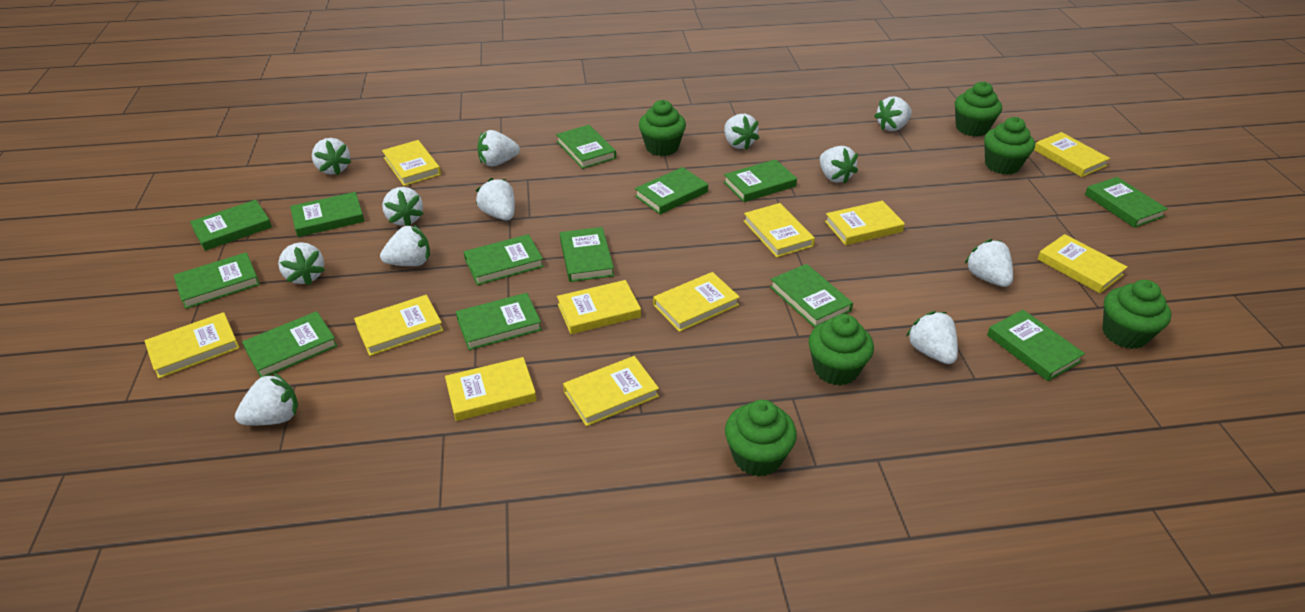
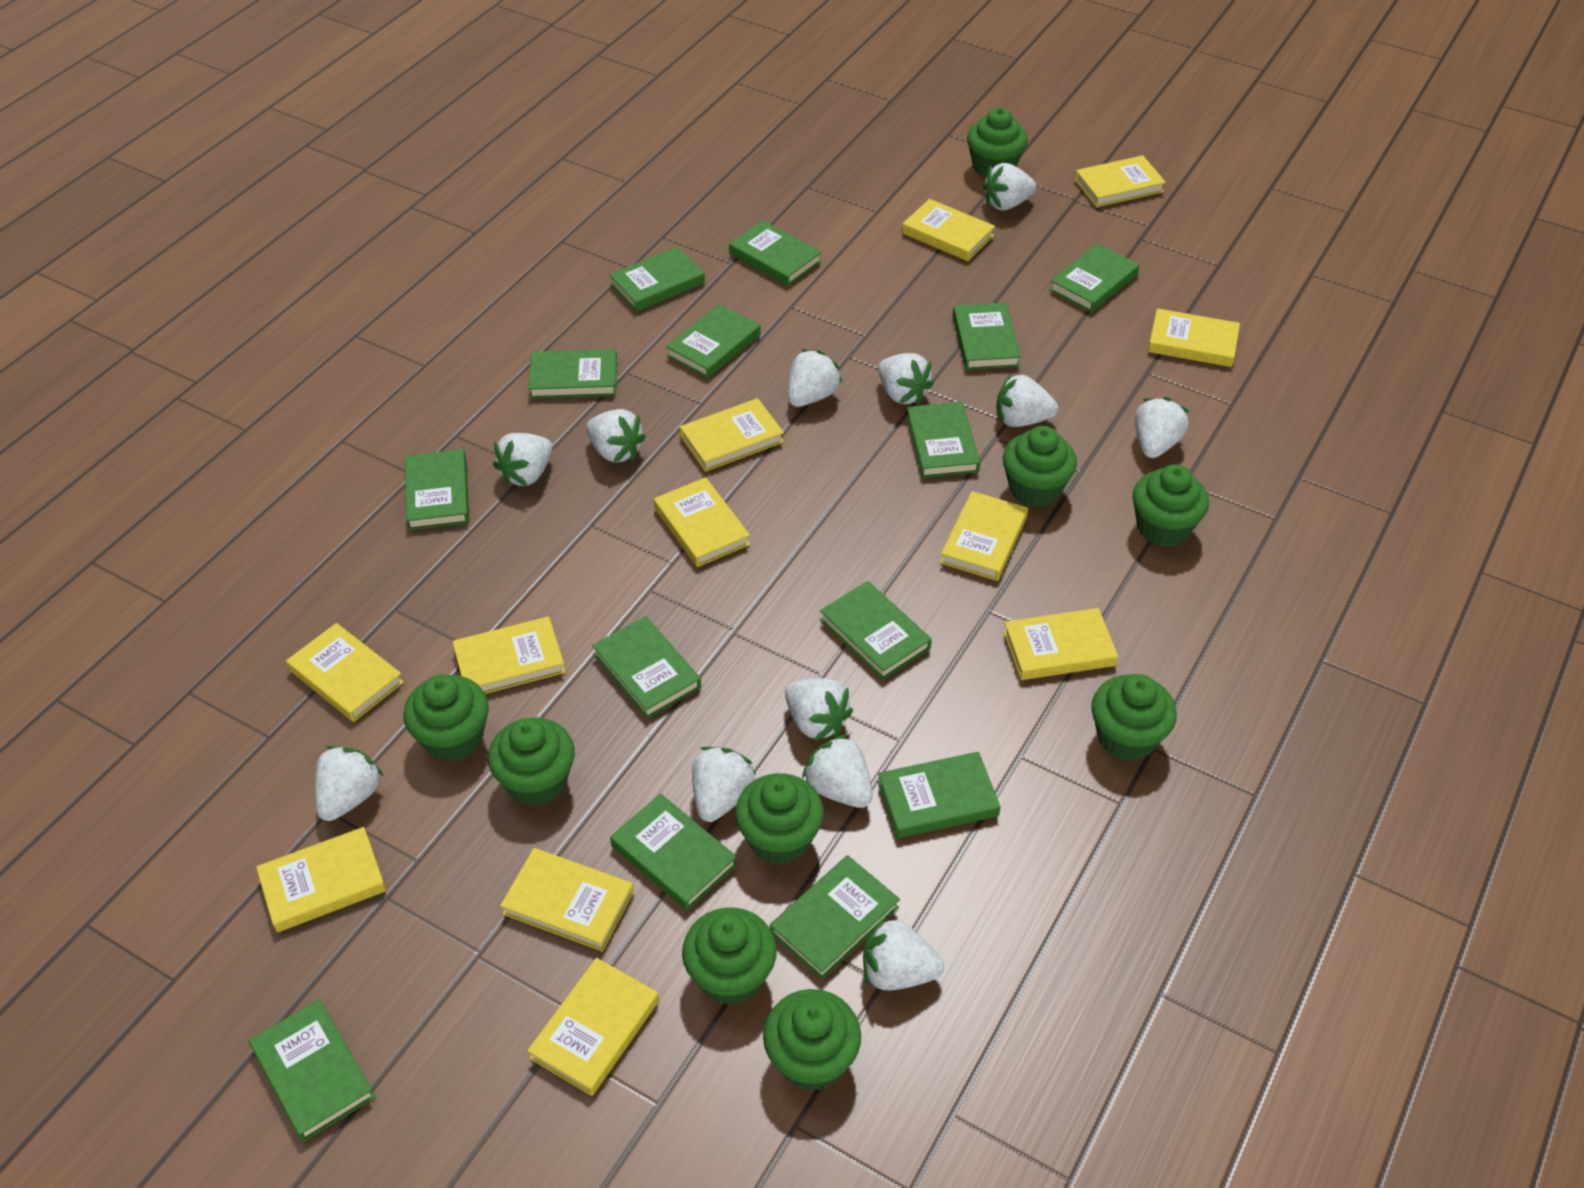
green book: [174,252,260,309] [190,200,272,251] [242,311,337,377] [290,192,365,237] [456,293,542,350] [464,234,544,285] [556,125,616,169] [560,227,614,282] [635,167,708,214] [724,159,797,202] [770,264,853,328] [987,310,1085,381] [1085,177,1168,228] = 13 -> [249,999,375,1142] [405,449,469,530] [528,349,617,399] [592,616,701,719] [609,246,705,312] [610,794,737,911] [666,304,761,378] [729,220,822,286] [770,855,900,980] [820,581,932,680] [878,752,1001,838] [906,402,980,478] [953,303,1021,370] [1049,243,1139,313] = 14
green cupcake: [639,100,686,156] [725,400,797,477] [808,314,874,386] [955,82,1002,137] [984,117,1035,175] [1102,280,1171,349] = 6 -> [403,674,489,762] [488,717,575,806] [682,907,777,1005] [735,773,824,865] [763,989,861,1091] [967,107,1028,178] [1003,426,1077,507] [1091,674,1177,762] [1132,464,1209,547] = 9
yellow book: [144,312,240,378] [354,295,443,356] [382,140,441,186] [445,357,537,421] [557,280,641,334] [563,356,659,426] [653,272,740,332] [744,203,815,257] [825,201,905,245] [1034,132,1110,177] [1038,234,1128,293] = 11 -> [256,827,386,932] [286,623,404,722] [452,616,566,694] [500,848,634,952] [527,958,659,1096] [654,477,750,567] [680,398,784,472] [902,199,995,261] [940,491,1028,581] [1003,608,1118,680] [1075,155,1166,207] [1148,308,1240,367] = 12

